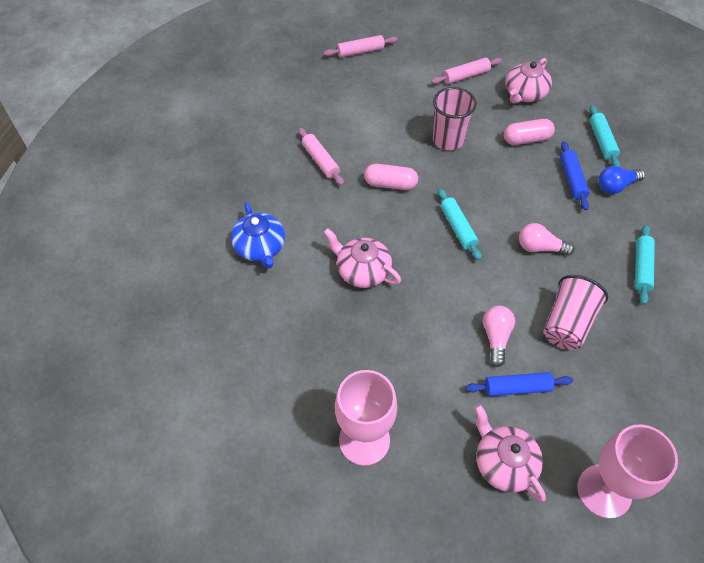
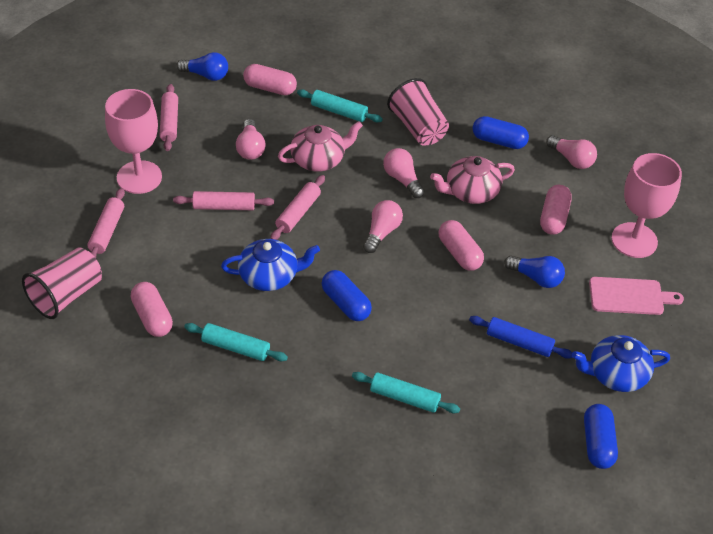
blue capsule: none = 0 -> [321,270,372,321] [472,116,529,149] [584,404,618,469] = 3
blue light bulb: [598,166,645,194] = 1 -> [176,52,228,81] [504,255,565,288] = 2
blue rolling pin: [466,372,573,396] [560,141,590,210] = 2 -> [469,316,572,359] = 1
blue teapot: [231,202,285,269] = 1 -> [221,239,320,291] [572,335,670,392] = 2
pink capsule: [364,164,418,190] [504,119,555,145] = 2 -> [131,282,173,337] [243,64,297,95] [438,220,484,271] [540,185,572,235] = 4
pink cutting board: none = 0 -> [589,277,684,315] = 1
pink light bulb: [483,305,515,367] [519,223,575,256] = 2 -> [236,119,265,160] [363,200,403,253] [383,148,425,198] [546,135,597,169] = 4
pink rolling pin: [298,128,344,186] [324,35,398,58] [431,58,502,84] = 3 -> [87,188,125,258] [160,84,178,151] [173,191,274,210] [270,175,325,240] = 4
pink teapot: [324,228,401,288] [475,405,546,502] [505,58,552,104] = 3 -> [278,121,363,172] [430,156,515,204] = 2

